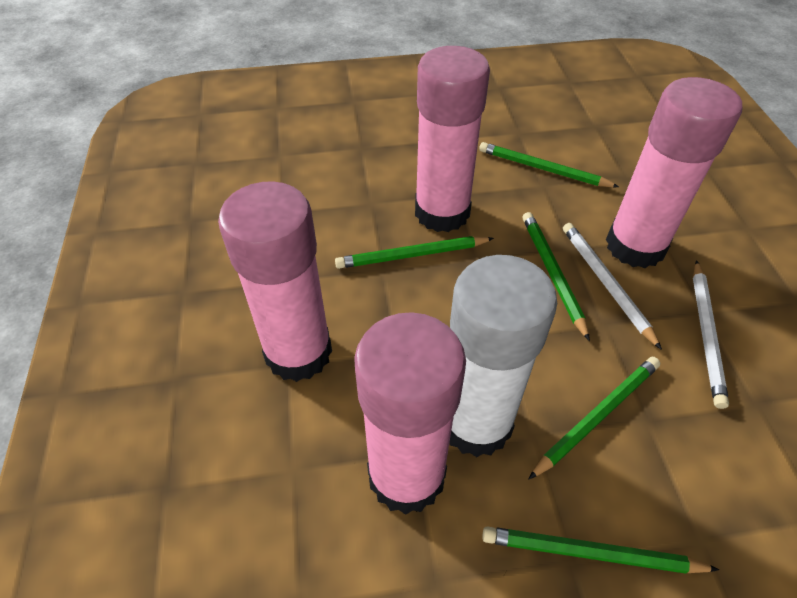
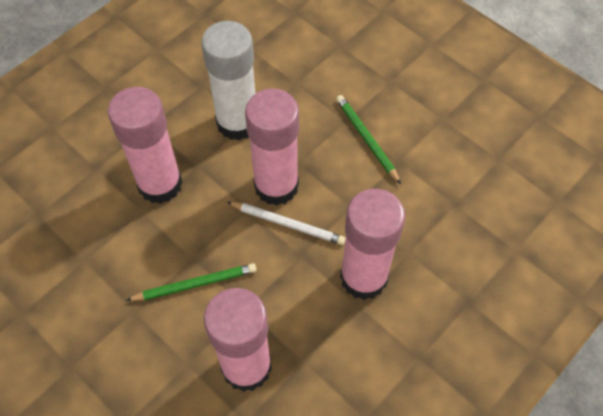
green pencil: [335,236,494,269] [479,142,619,187] [482,526,719,574] [523,212,590,341] [529,357,660,479] = 5 -> [126,263,257,301] [336,95,401,184] = 2
white pencil: [563,223,662,350] [693,260,729,409] = 2 -> [227,202,346,245] = 1

